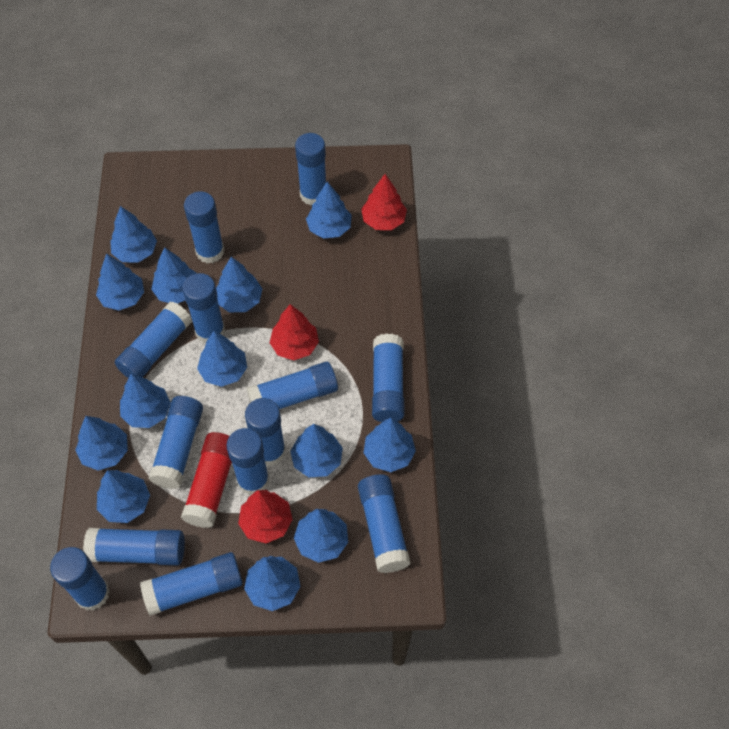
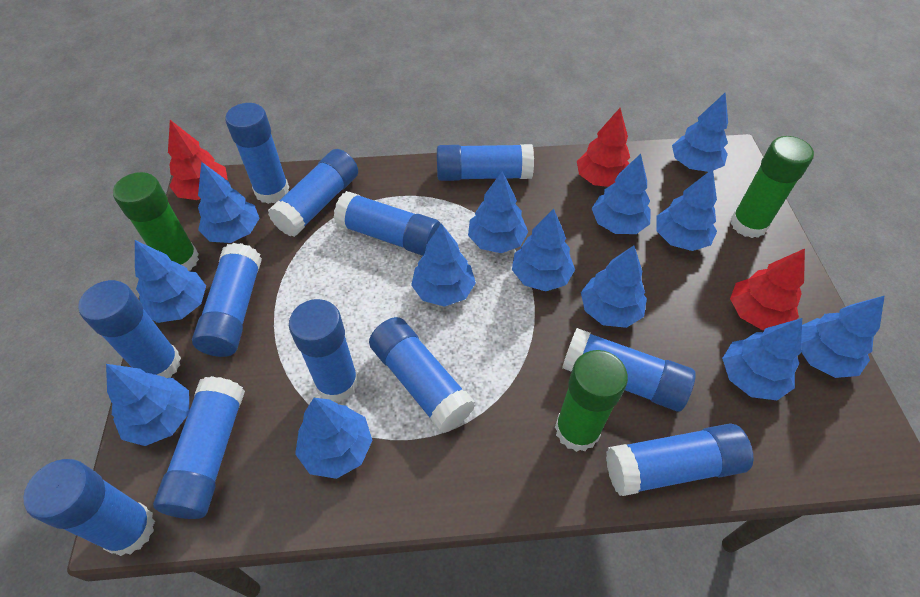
blue glue stick: [50,547,110,611] [83,528,185,565] [115,302,192,378] [140,552,243,616] [148,396,203,489] [182,273,225,343] [184,191,224,263] [227,428,269,495] [245,398,286,466] [247,362,338,409] [295,133,326,205] [358,474,410,573] [372,333,404,422] = 13 -> [23,459,155,556] [78,280,181,378] [153,376,245,519] [192,243,262,357] [225,103,289,204] [268,149,358,237] [289,299,359,402] [333,191,441,256] [369,317,475,433] [437,144,534,181] [562,328,696,412] [606,423,753,496] = 12
green glue stick: none = 0 -> [113,172,199,271] [555,350,628,452] [730,136,814,238] = 3
red glue stick: [181,432,232,528] = 1 -> none = 0

